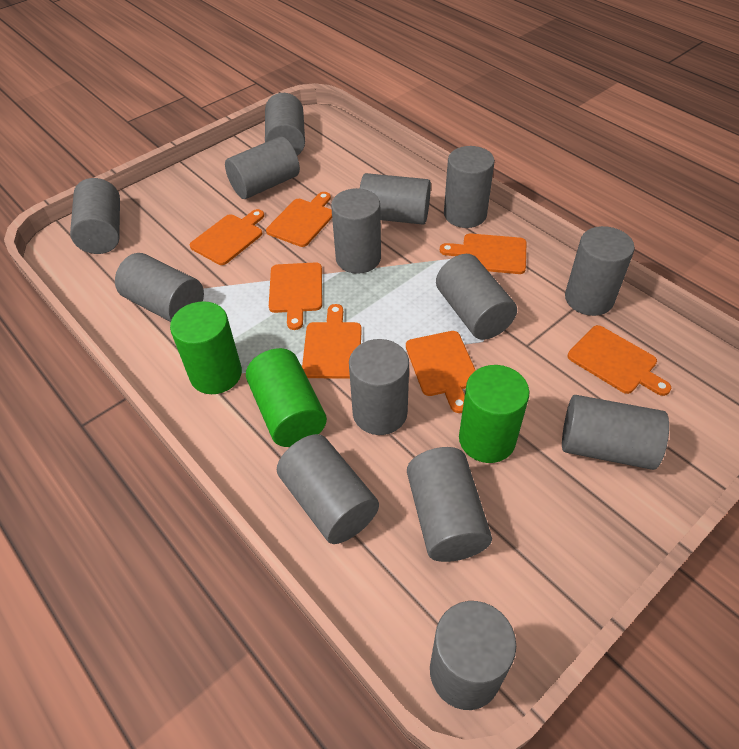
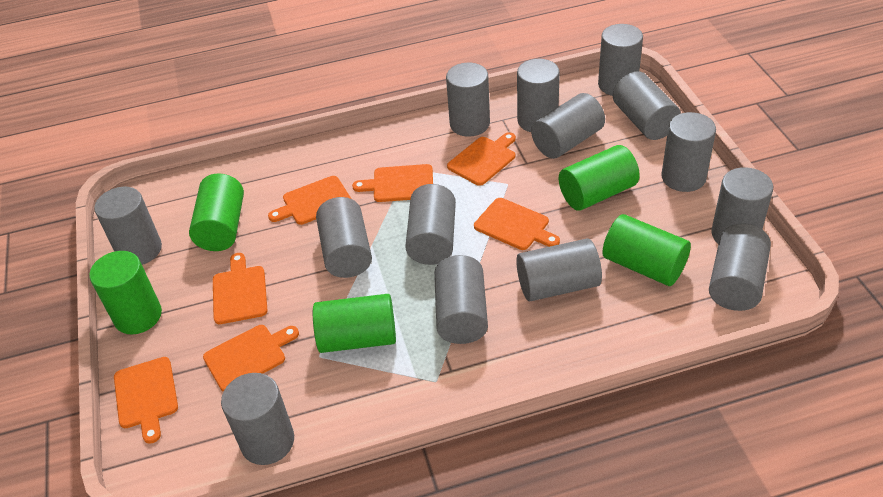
green cylinder: [170,301,242,394] [246,348,327,447] [459,365,529,463] = 3 -> [89,251,162,334] [189,173,244,251] [313,294,396,353] [559,145,640,211] [602,214,691,286] = 5

